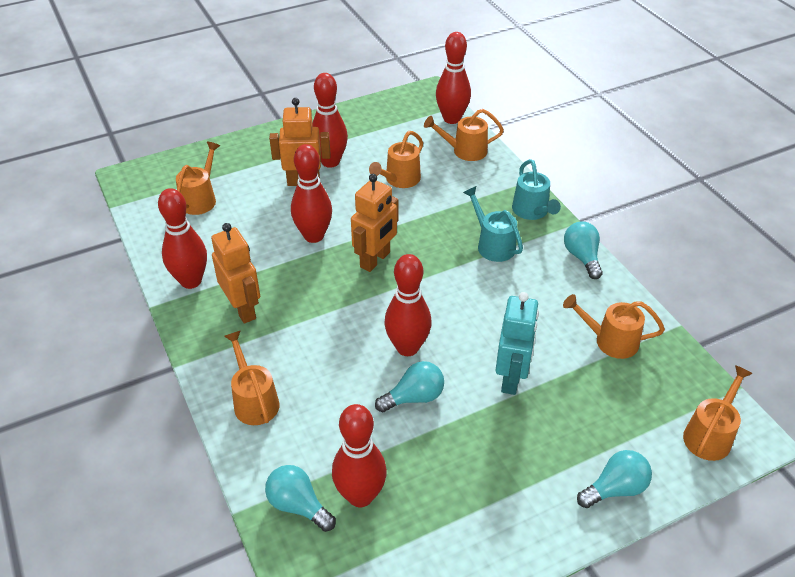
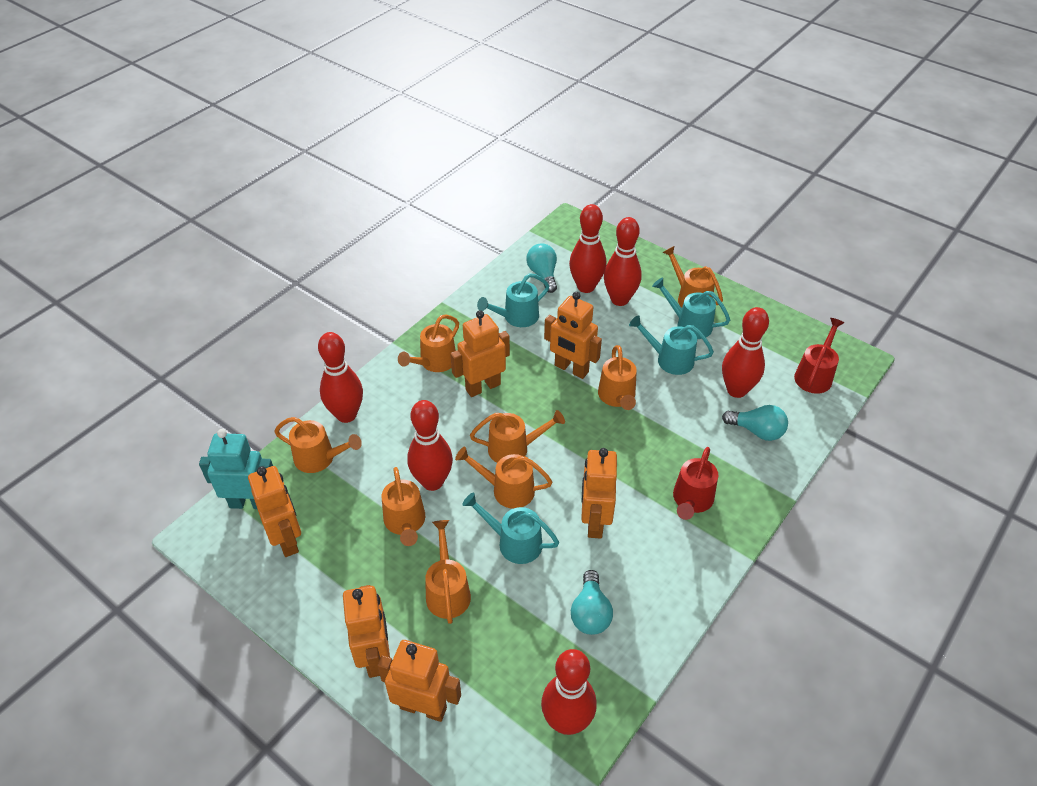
orange robot: [211,223,260,324] [269,98,330,186] [351,174,398,272] = 3 -> [248,466,301,557] [343,585,390,678] [377,640,461,722] [450,310,510,397] [544,292,602,379] [581,448,617,539] = 6
orange watering can: [176,141,220,215] [224,331,279,425] [369,131,423,188] [424,109,504,161] [563,294,665,359] [683,365,753,461] = 6 -> [274,417,362,473] [382,467,425,546] [398,314,459,372] [425,520,471,624] [455,447,552,509] [470,410,565,463] [598,345,637,410] [663,246,723,307] = 8
red watering can: none = 0 -> [673,447,718,520] [794,318,844,394] = 2
turquoise light bulb: [265,465,336,532] [375,361,444,412] [564,221,603,279] [577,450,652,508] = 4 -> [526,243,557,293] [571,570,613,635] [722,405,788,441] = 3
turquoise watering can: [463,186,523,262] [512,159,561,220] = 2 -> [463,492,559,564] [477,273,549,327] [629,315,714,375] [652,277,730,339] = 4

